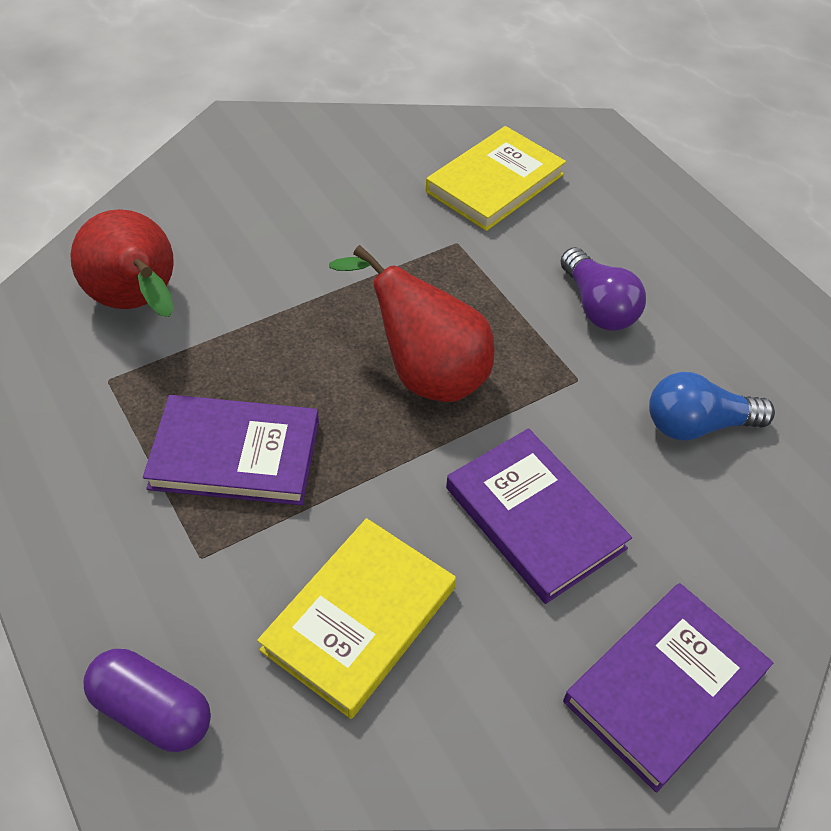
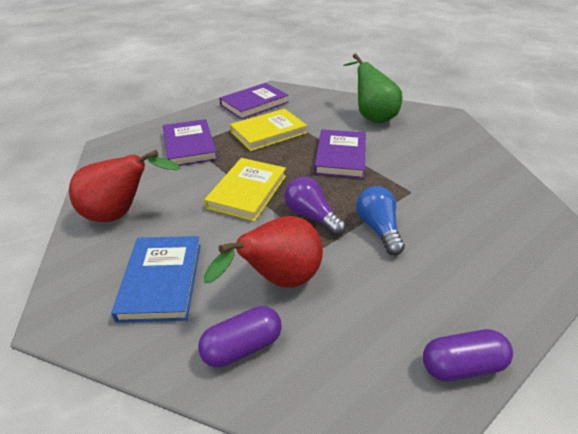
blue book: none = 0 -> [111,236,201,323] = 1
green pear: none = 0 -> [343,53,402,123] = 1
purple capsule: [83,649,211,752] = 1 -> [198,306,282,368] [423,329,513,381] = 2

